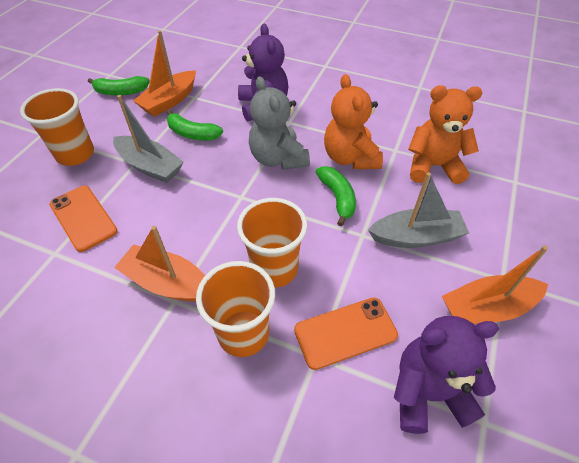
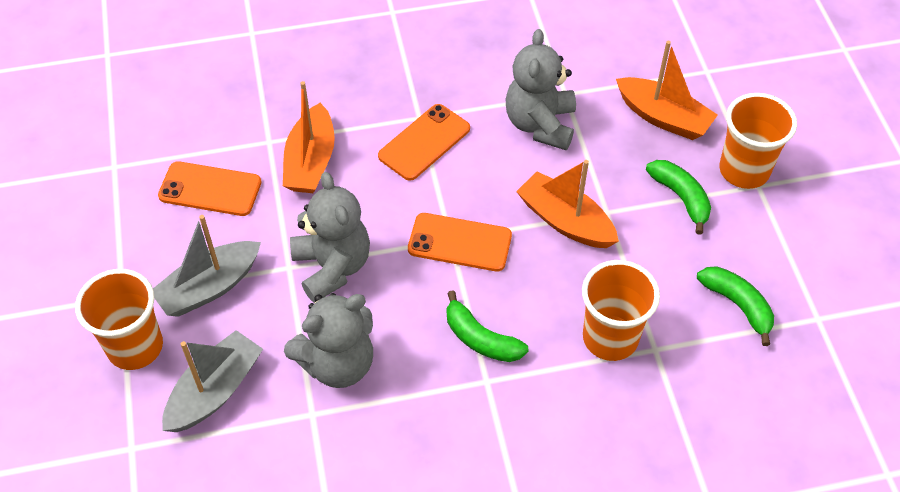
grey teddy bear: [249,76,310,170] = 1 -> [284,293,373,388] [290,172,370,303] [506,29,576,150] = 3
orange phone: [49,186,118,252] [294,298,398,370] = 2 -> [158,161,261,216] [378,104,470,181] [408,213,512,272] = 3
orange teddy bear: [324,74,383,169] [408,85,482,184] = 2 -> none = 0
purple teddy bear: [238,24,288,121] [394,316,499,434] = 2 -> none = 0

